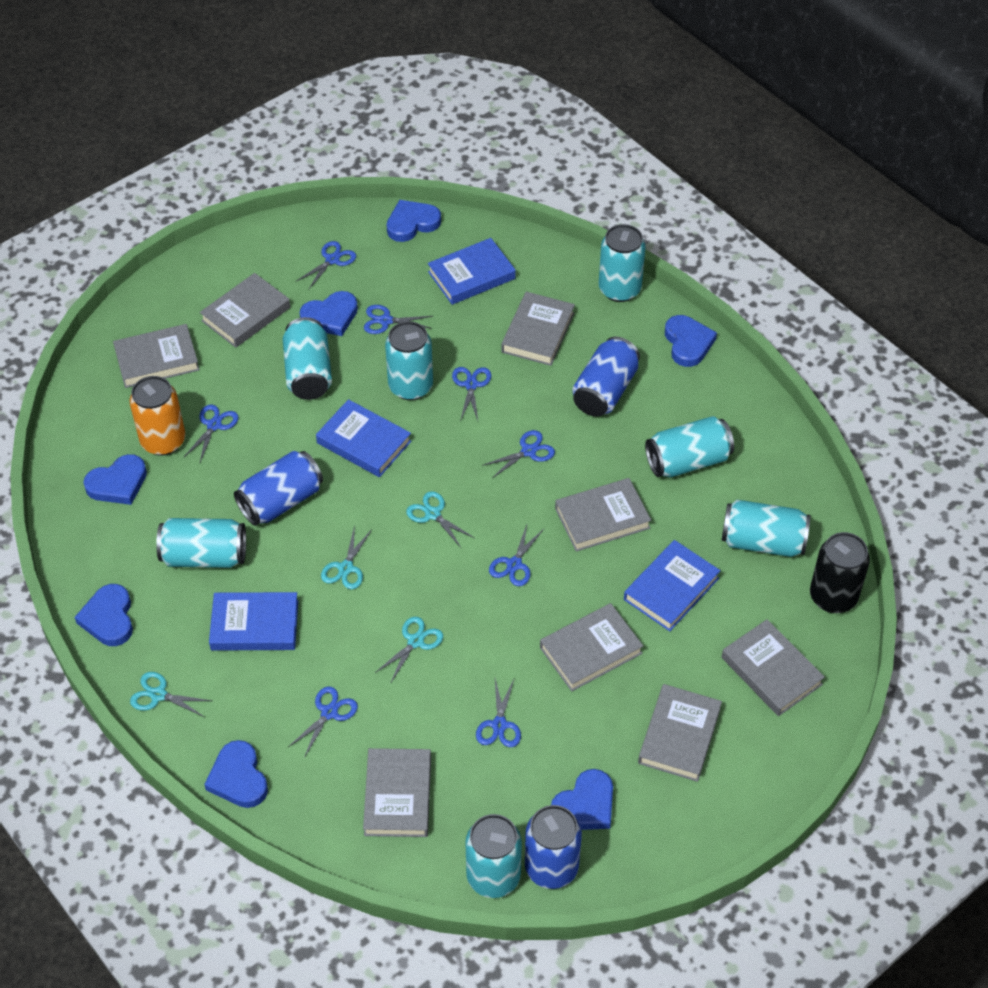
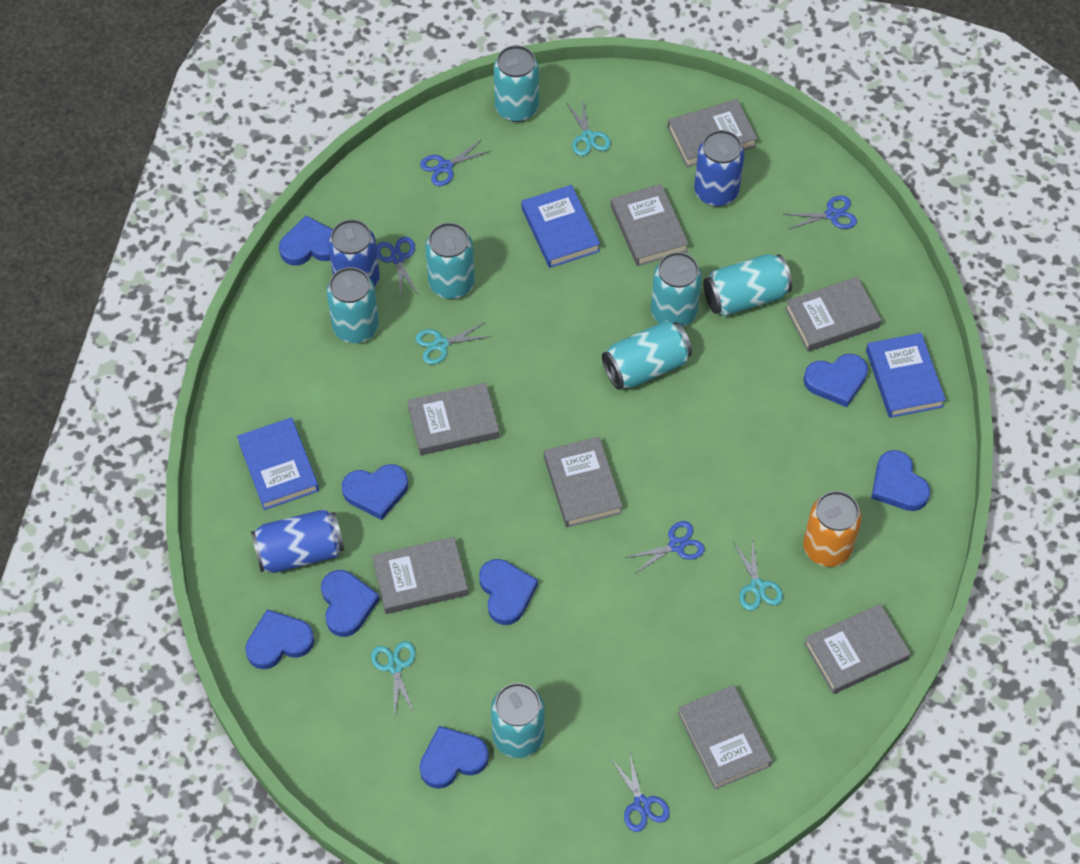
black can: [810,532,870,613] = 1 -> none = 0
blue book: [209,592,298,651] [316,399,411,477] [428,238,516,305] [624,540,721,631] = 4 -> [237,417,319,510] [521,185,600,268] [866,333,946,418] = 3
blue heart: [74,584,133,646] [83,454,147,505] [204,740,268,808] [299,291,358,336] [387,200,441,242] [551,769,613,830] [665,315,717,367] = 7 -> [245,609,314,669] [279,216,333,266] [321,570,380,637] [342,464,408,520] [420,726,489,789] [479,559,538,625] [804,354,868,407] [871,450,930,511] = 8
blue scissors: [183,404,239,462] [288,687,358,758] [297,241,356,290] [364,305,433,334] [452,367,491,421] [476,677,521,747] [482,430,555,478] [489,525,544,586] = 8 -> [376,237,419,297] [420,139,490,186] [611,751,670,832] [625,521,705,574] [783,196,857,229] = 5

